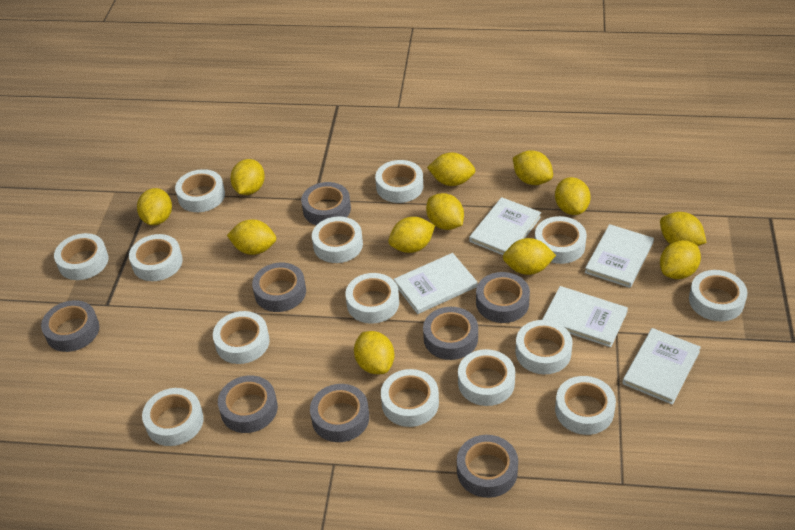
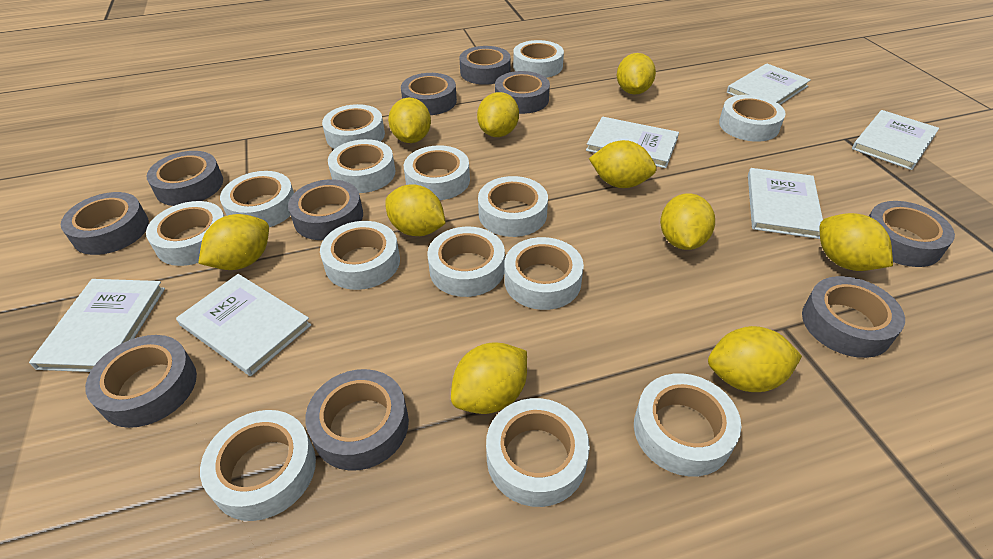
grey tape: [41,300,99,352] [218,375,278,433] [252,263,306,312] [301,182,351,225] [310,384,369,442] [423,307,478,360] [457,435,518,498] [476,272,530,323] = 8 -> [61,192,149,255] [85,335,197,428] [147,151,223,206] [288,179,363,240] [305,369,409,471] [401,73,457,115] [459,46,511,85] [495,71,550,114] [802,276,905,358] [869,201,955,267] = 10
white book: [394,253,478,314] [469,197,541,255] [542,286,628,347] [585,224,654,288] [622,328,701,405] = 5 -> [29,279,165,372] [176,274,311,376] [586,117,679,168] [727,63,811,105] [748,168,823,239] [852,110,939,170] = 6
yellow lemon: [137,188,172,225] [227,219,276,255] [230,159,265,195] [354,331,394,374] [388,217,435,253] [426,193,464,230] [427,153,475,186] [503,238,556,275] [513,150,553,185] [555,177,591,215] [660,212,707,246] [660,240,701,279] = 12 -> [198,214,269,270] [385,184,446,236] [388,97,431,143] [451,342,527,414] [477,92,519,137] [589,140,656,188] [617,53,656,95] [660,193,715,250] [708,326,802,392] [820,213,893,271] = 10

